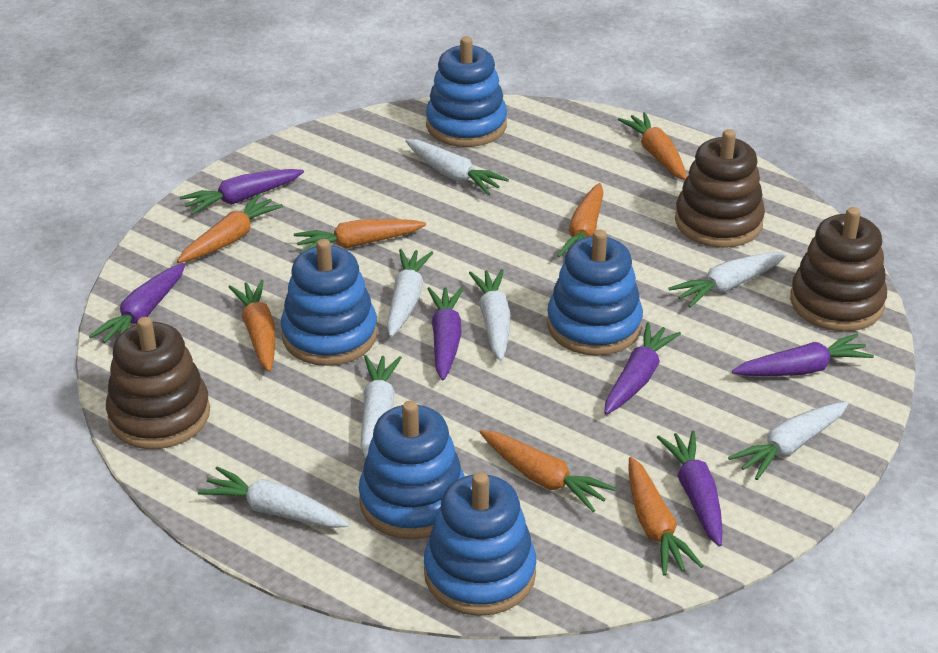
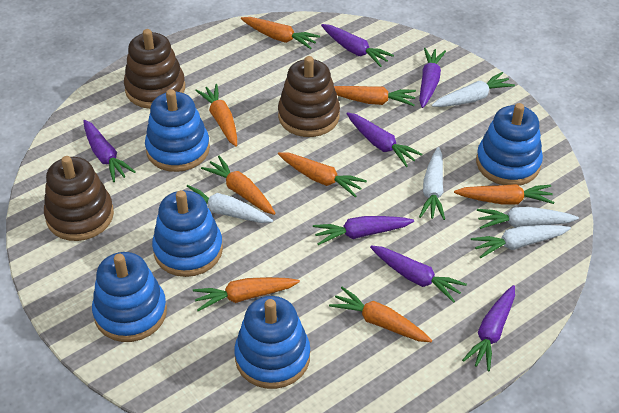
orange carrot: [177,194,283,263] [228,280,275,372] [294,219,426,254] [480,430,616,512] [557,183,604,257] [618,112,687,180] [628,457,703,576] = 7 -> [193,277,300,311] [195,84,237,147] [201,156,276,215] [241,17,320,49] [278,152,367,197] [329,287,432,342] [334,86,416,106] [454,184,554,204] = 8
purple carrot: [89,263,186,343] [179,169,304,215] [427,287,463,381] [604,322,681,415] [657,431,723,547] [732,334,874,376] = 6 -> [83,120,135,182] [313,216,414,245] [321,24,394,67] [346,112,423,167] [370,245,467,303] [419,48,446,108] [462,285,515,371] = 7
white carrot: [198,466,349,528] [361,355,402,459] [387,249,433,337] [405,139,509,195] [469,269,511,361] [668,252,787,308] [728,402,849,480] = 7 -> [187,185,273,223] [419,147,445,220] [432,72,515,107] [471,225,571,258] [477,207,579,229] = 5

